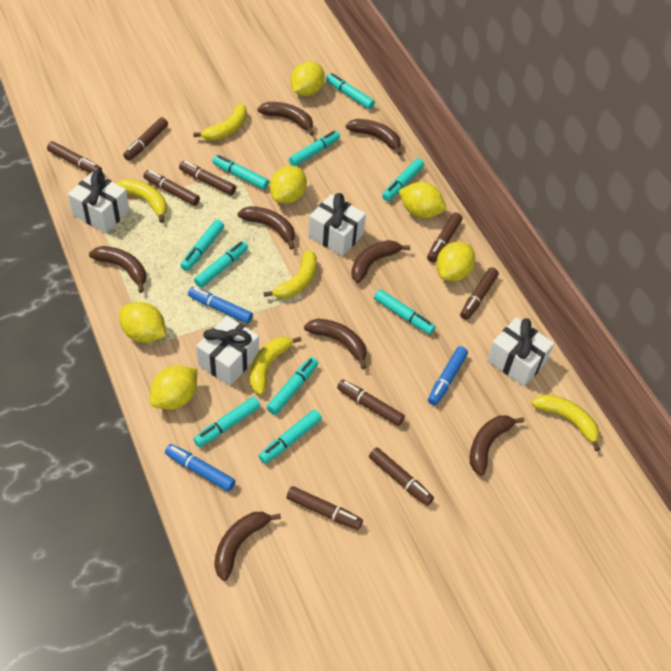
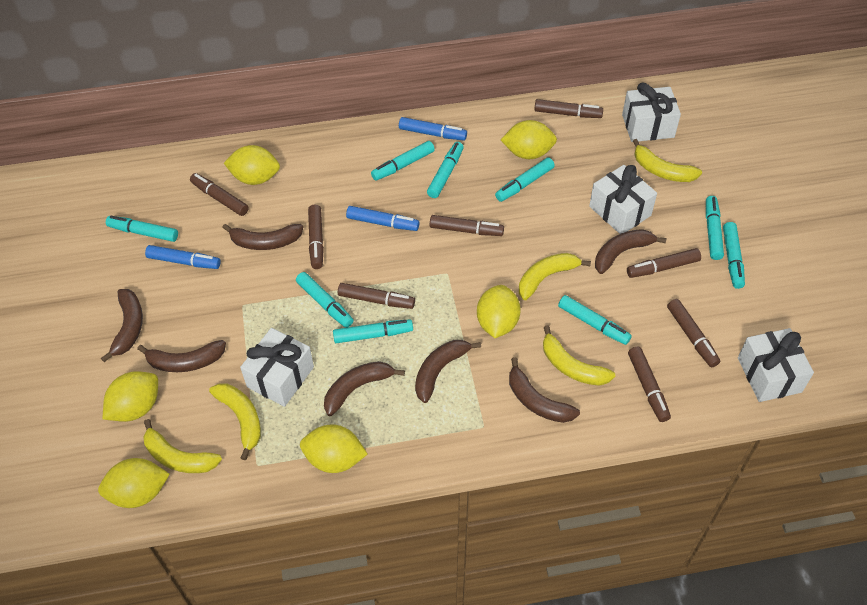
brown banana: [89,246,146,293] [214,512,281,581] [238,206,295,250] [257,102,314,136] [304,319,366,369] [346,119,402,156] [351,240,410,283] [470,415,524,476] = 8 -> [101,289,143,362] [137,340,226,372] [222,224,303,250] [324,361,405,416] [415,340,481,403] [509,357,580,423] [595,229,666,274] = 7
brown marker: [47,141,102,173] [123,117,168,161] [143,170,200,206] [179,161,236,195] [286,486,363,530] [337,380,405,426] [369,447,434,506] [427,213,462,262] [460,267,499,320] = 9 -> [190,173,249,216] [308,205,324,269] [338,283,415,309] [430,215,504,236] [534,99,603,118] [627,248,701,278] [628,347,671,422] [667,299,720,367] = 8
turquoise marker: [180,220,224,271] [193,397,260,447] [194,241,248,288] [212,155,269,190] [259,410,322,464] [267,357,318,415] [289,131,340,166] [326,73,375,109] [374,289,435,334] [382,158,424,201] = 10 -> [106,216,178,242] [296,272,353,328] [333,319,413,343] [371,141,435,181] [427,142,464,198] [495,157,555,202] [558,295,632,345] [706,196,724,260] [723,222,745,289] = 9

